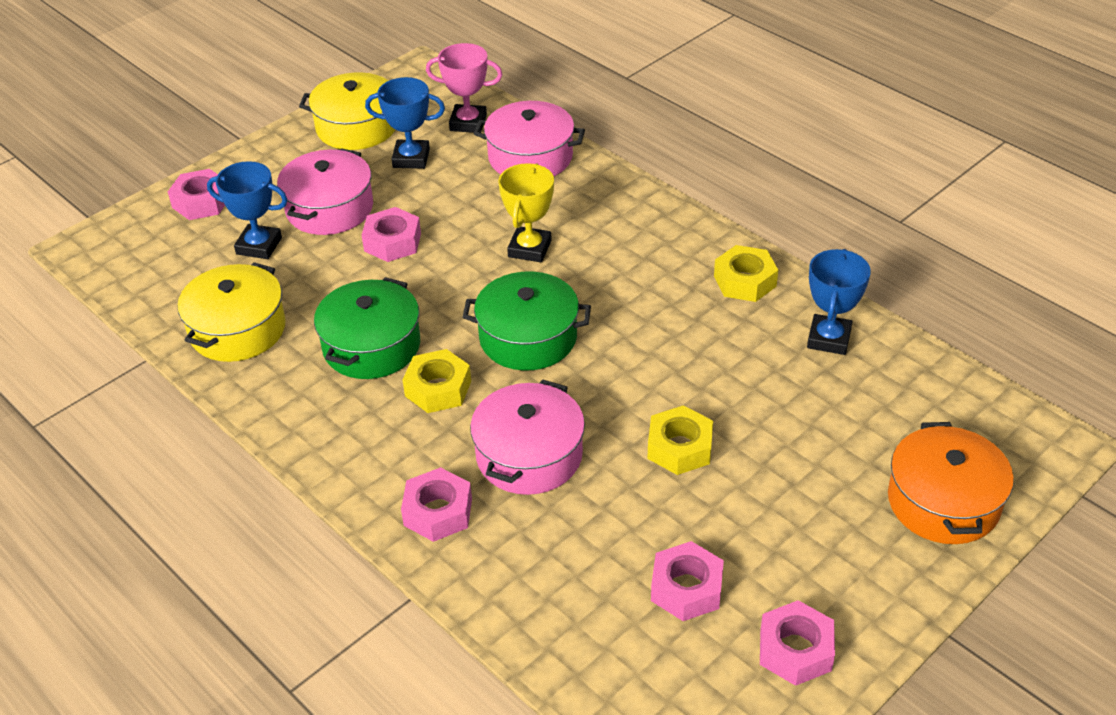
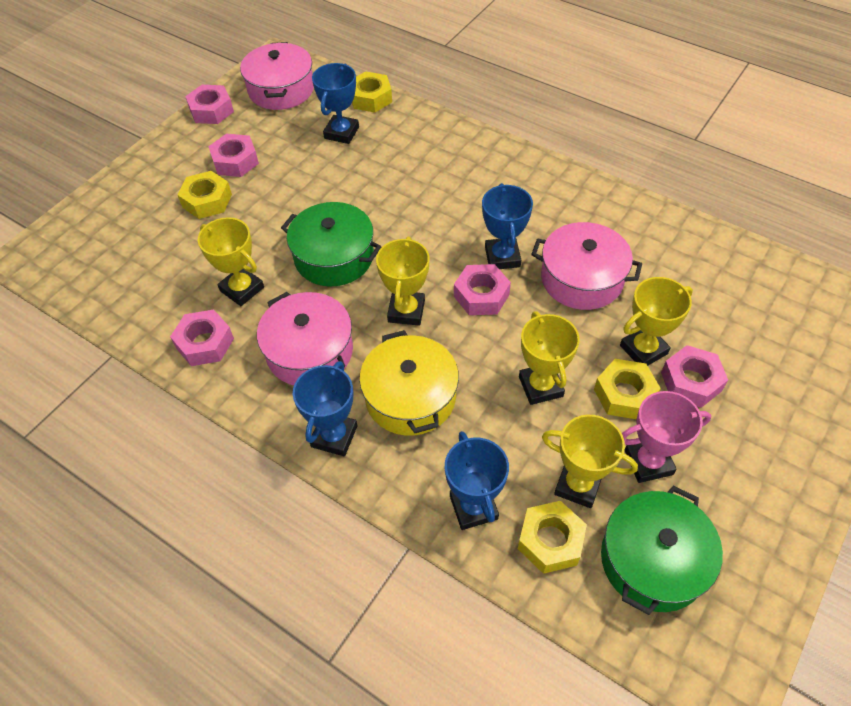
blue trophy: [207,161,287,259] [365,77,445,169] [807,249,871,355] = 3 -> [293,361,357,456] [312,63,359,144] [445,431,509,530] [482,183,533,269] = 4
orange pot: [888,422,1014,544] = 1 -> none = 0
yellow nut: [403,349,471,413] [648,405,713,475] [714,245,778,302] = 3 -> [177,171,232,219] [352,71,392,113] [518,501,587,574] [594,359,661,419] = 4
yellow pot: [177,262,286,362] [299,72,395,150] = 2 -> [359,330,459,436] = 1
yellow trophy: [498,163,554,262] = 1 -> [198,217,264,306] [376,237,430,326] [519,311,580,405] [542,415,638,508] [620,277,693,366] = 5

